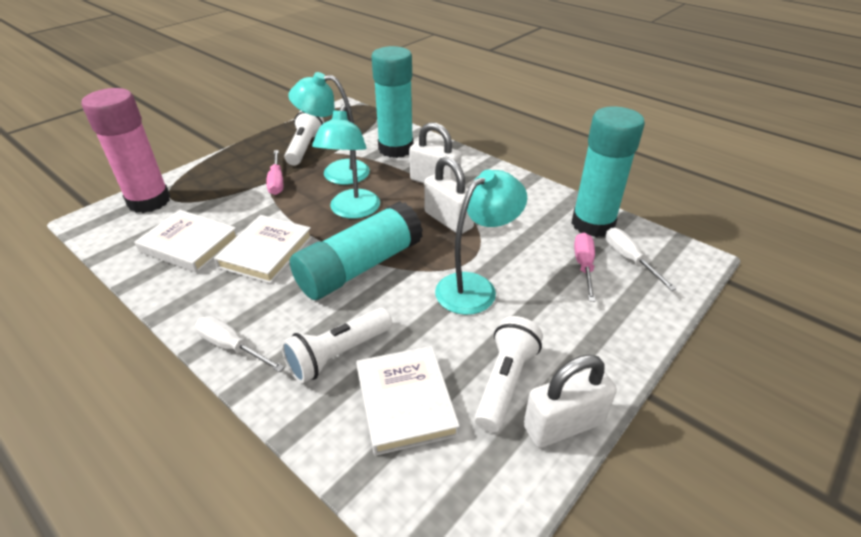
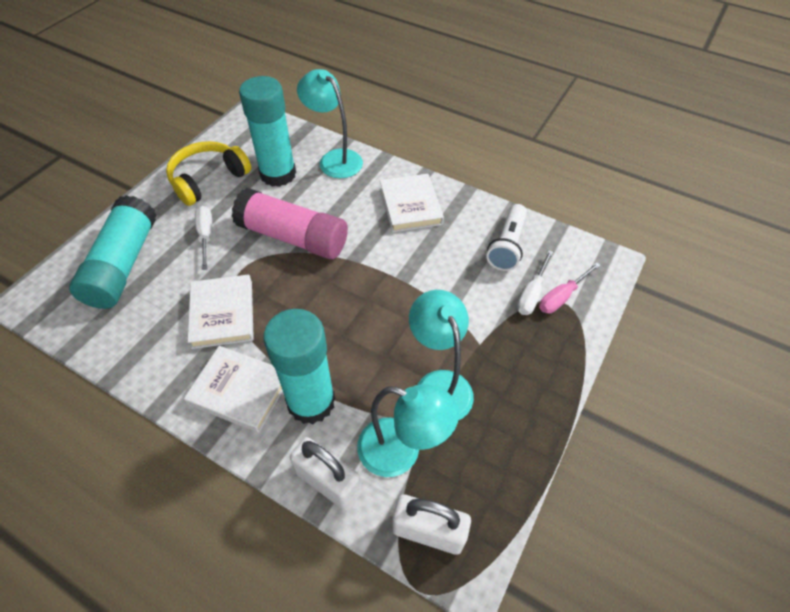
pink screwdriver: [266,150,283,195] [574,233,596,302] = 2 -> [539,262,601,314] = 1
white flashlight: [281,308,392,384] [284,111,324,165] [474,316,543,432] = 3 -> [486,204,527,271] = 1
white padlock: [409,122,462,183] [424,157,474,234] [524,354,617,448] = 3 -> [290,437,361,510] [392,494,471,555] = 2
yellow headphones: none = 0 -> [166,141,251,206] = 1

